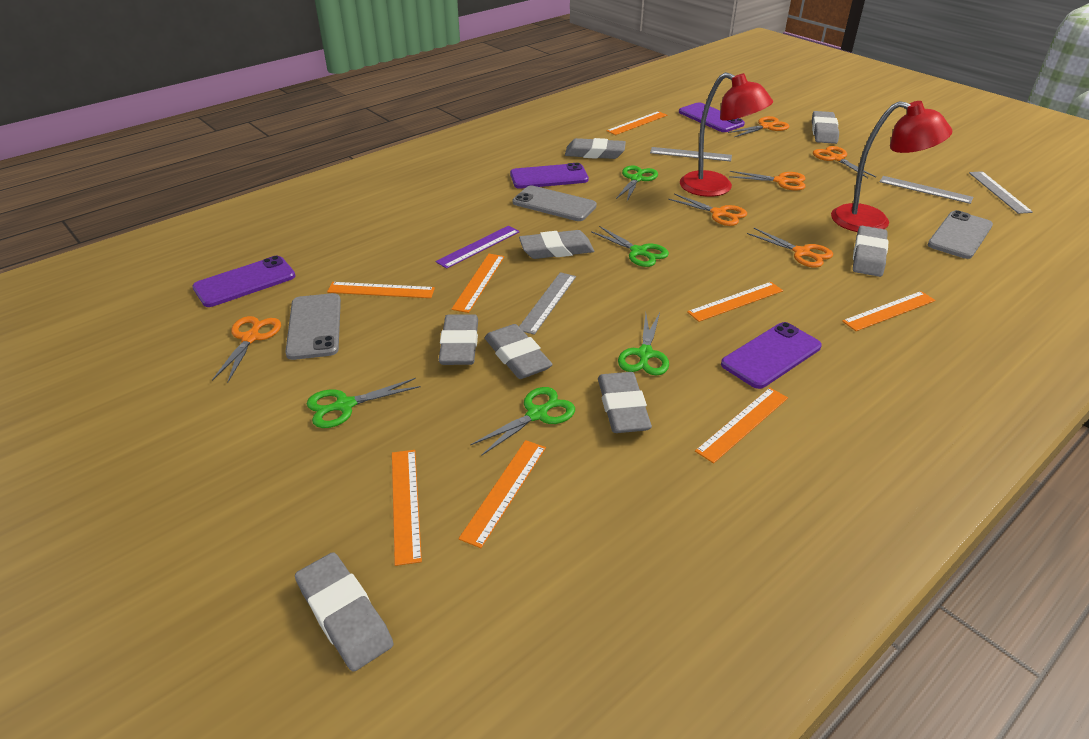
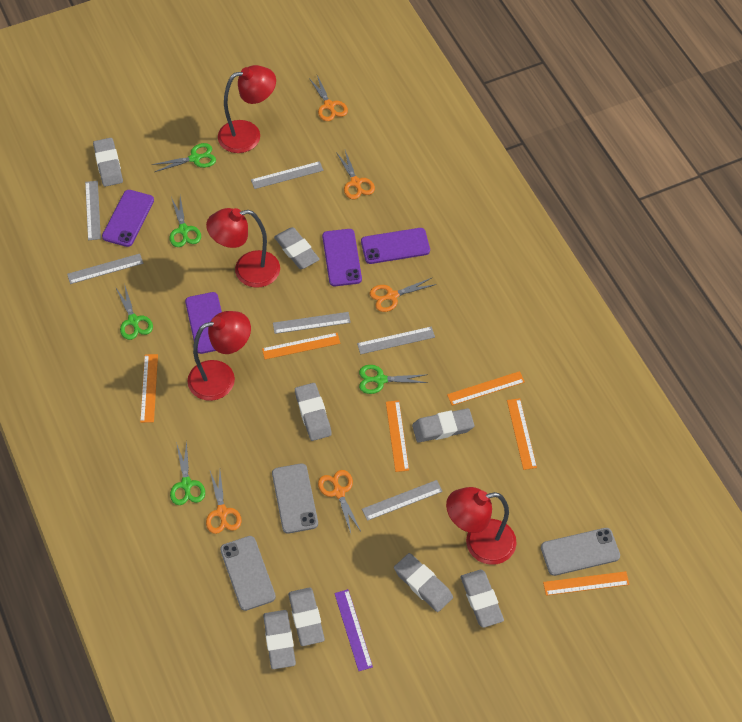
grey ruler: [519,272,576,335] [650,147,732,161] [879,176,973,204] [969,171,1033,214] = 4 -> [67,254,143,284] [85,181,101,240] [251,161,323,189] [273,312,351,334] [357,327,435,354] [362,480,443,521] = 6
orange ruler: [327,282,435,298] [392,450,422,566] [451,254,504,313] [459,440,546,548] [606,111,667,135] [687,282,783,322] [695,388,788,463] [842,291,936,331] = 8 -> [140,354,158,423] [262,333,340,360] [386,400,409,472] [447,371,525,406] [507,398,537,470] [543,571,630,596] = 6
orange scissors: [212,316,281,383] [668,193,747,226] [728,116,789,137] [729,171,805,191] [747,228,833,267] [813,146,876,178] = 6 -> [206,471,242,534] [309,75,348,121] [318,470,361,533] [336,150,375,199] [370,277,436,312] = 5
red lamp: [680,72,773,197] [831,101,952,232] = 2 -> [187,311,251,401] [206,208,280,288] [218,65,276,153] [446,487,517,565] = 4

